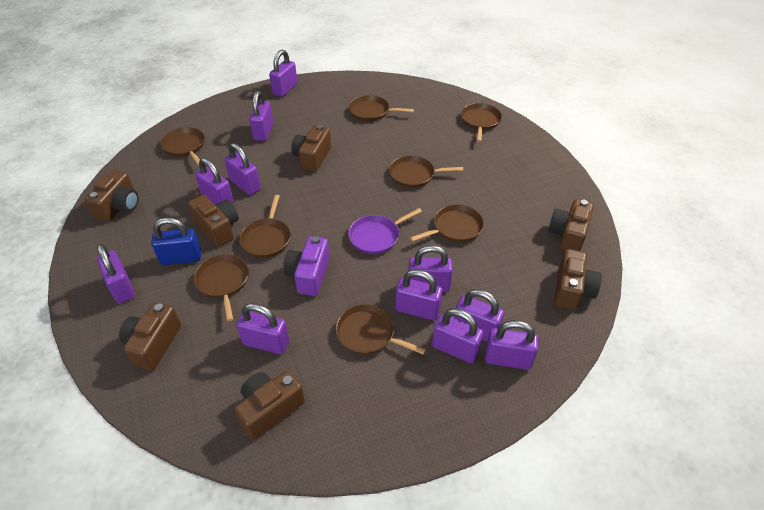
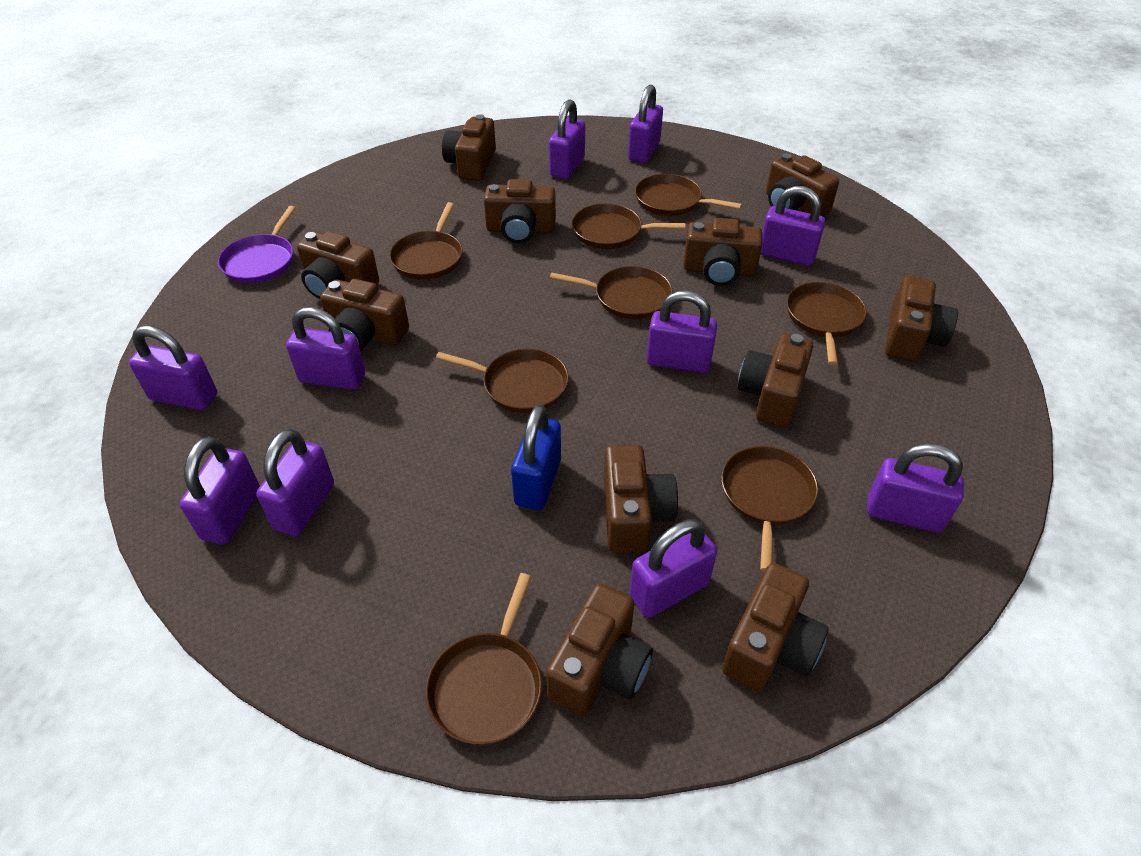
brown camera: [84,170,139,222] [119,302,181,371] [188,195,239,247] [234,371,305,440] [291,125,331,172] [548,199,594,251] [554,249,602,310] = 7 -> [297,231,379,299] [320,279,409,351] [442,114,496,181] [484,179,556,243] [546,584,653,717] [603,444,678,553] [683,218,762,286] [722,563,829,691] [737,334,813,428] [766,153,839,217] [885,276,958,362] = 11
purple camera: [283,236,330,296] = 1 -> none = 0
purple padlock: [97,244,135,303] [195,158,234,205] [224,143,261,195] [236,303,290,354] [249,91,273,141] [269,50,297,97] [396,269,443,321] [408,245,453,292] [432,308,483,363] [454,289,504,342] [485,320,538,370] = 11 -> [129,326,217,410] [180,436,260,545] [256,429,334,536] [286,307,365,390] [549,99,585,179] [628,85,663,163] [629,519,717,618] [647,291,717,373] [761,186,825,266] [867,443,964,533] = 10

